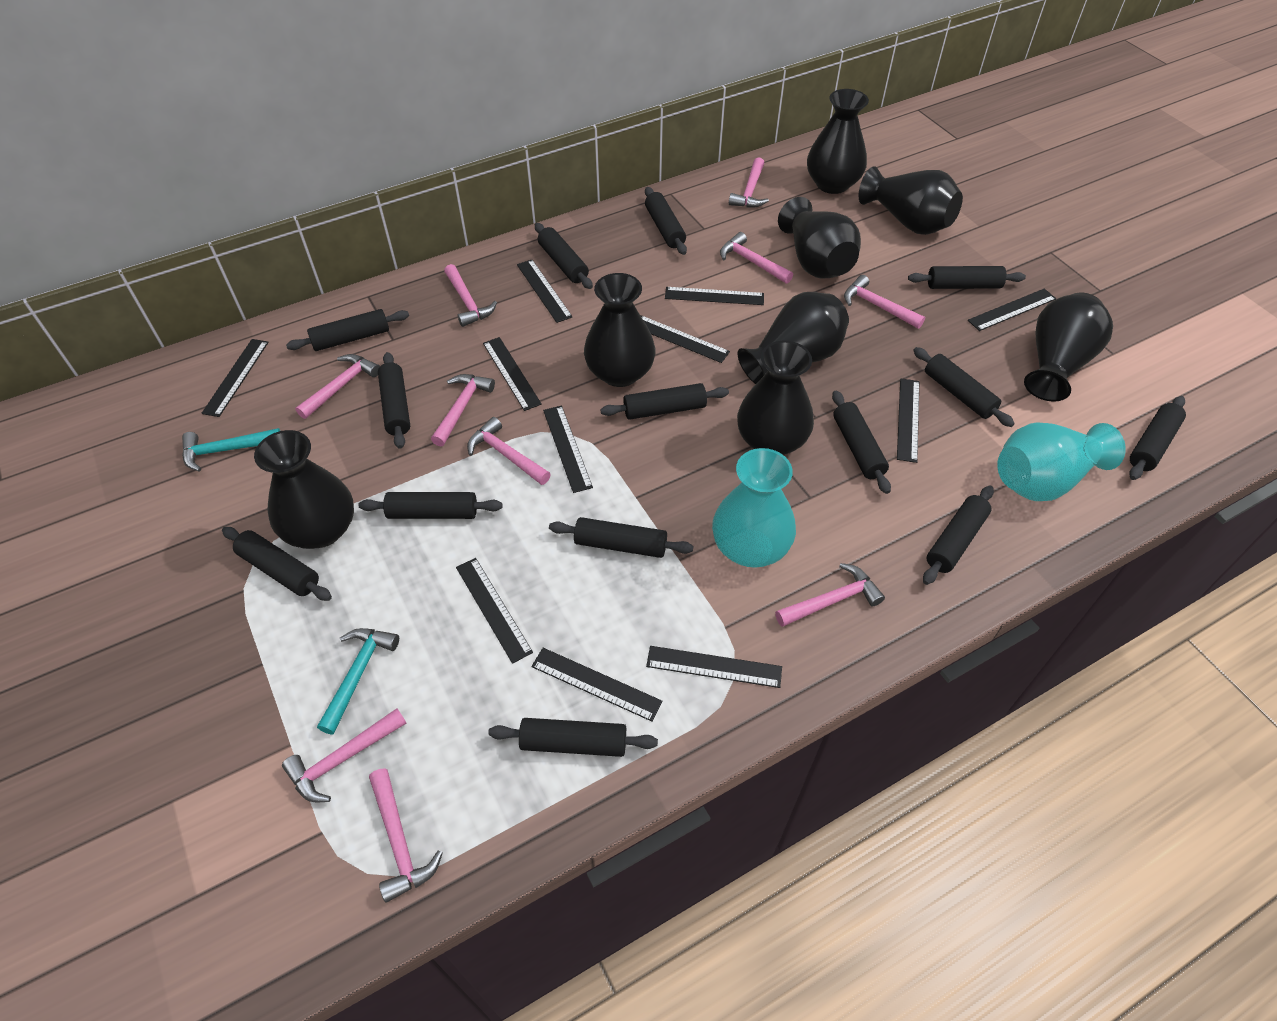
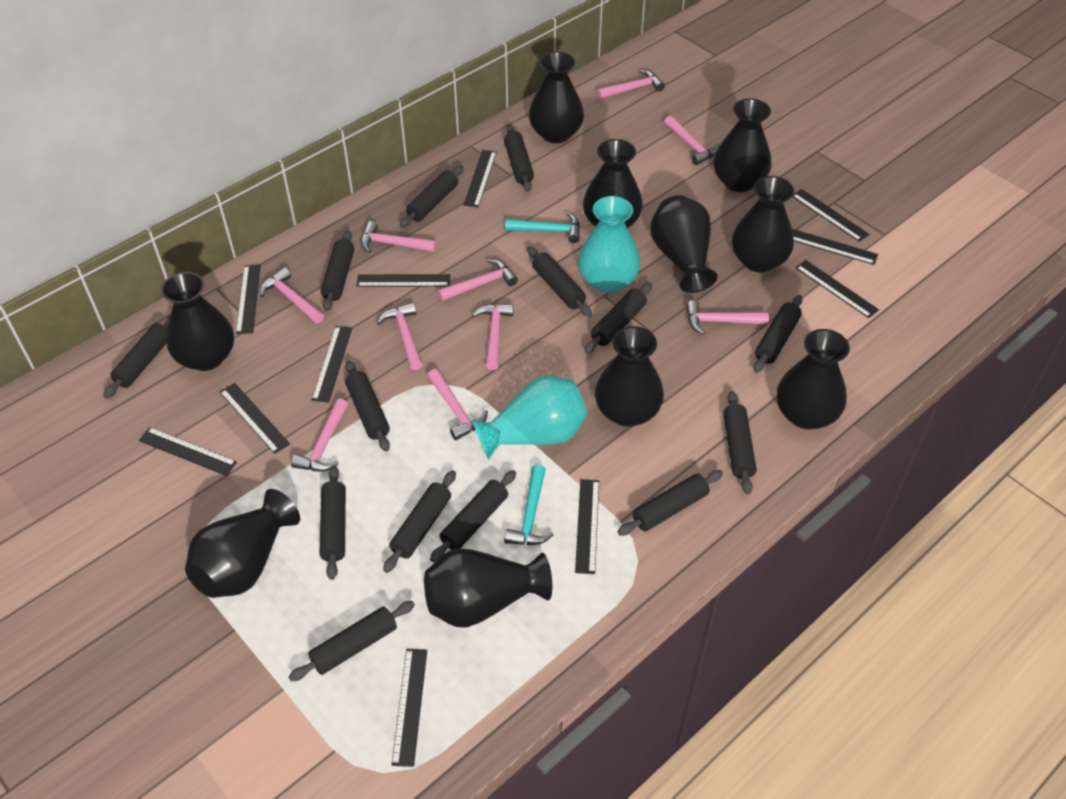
black vase: [254,430,354,549] [584,273,655,387] [737,292,849,384] [737,341,814,455] [778,197,861,279] [807,89,869,194] [859,166,963,235] [1024,293,1113,402] = 8 -> [161,272,234,371] [185,489,300,598] [424,548,552,628] [529,52,584,143] [583,139,643,228] [595,326,664,427] [650,195,718,293] [713,99,772,192] [732,176,794,272] [777,329,850,429] = 10

